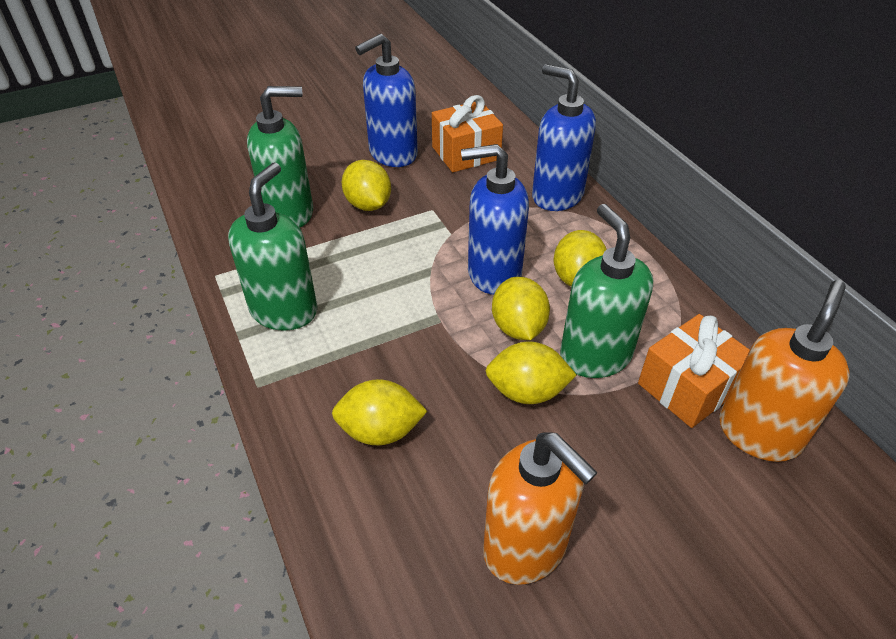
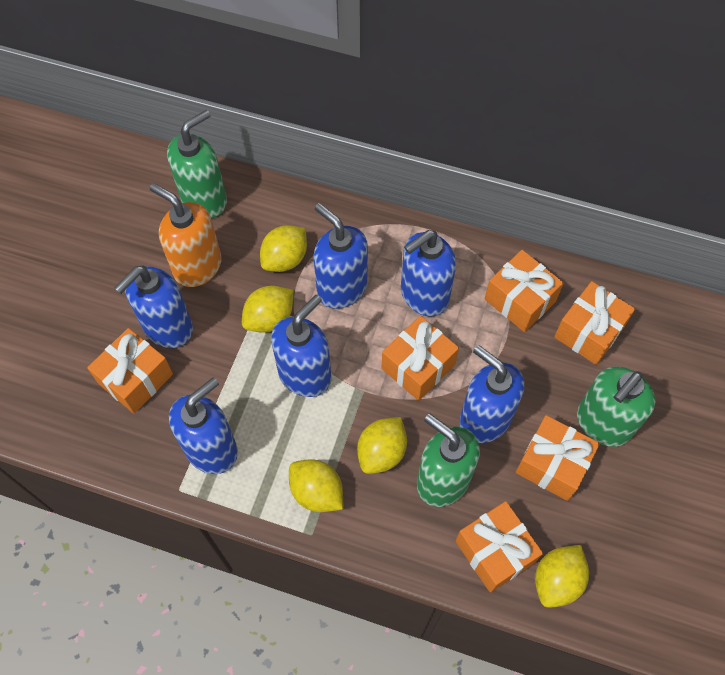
blue soap dispenser: [355,34,418,167] [461,144,529,295] [532,64,596,211] = 3 -> [114,266,193,348] [169,377,238,474] [271,295,331,397] [313,203,368,309] [401,230,456,316] [459,345,524,443] = 6
orange gift: [432,95,503,172] [638,314,750,428] = 2 -> [87,328,173,413] [382,316,459,401] [456,501,543,593] [485,250,564,332] [516,415,600,501] [554,281,635,365] = 6
orange soap dispenser: [483,432,598,585] [719,280,850,462] = 2 -> [150,183,222,287] = 1

